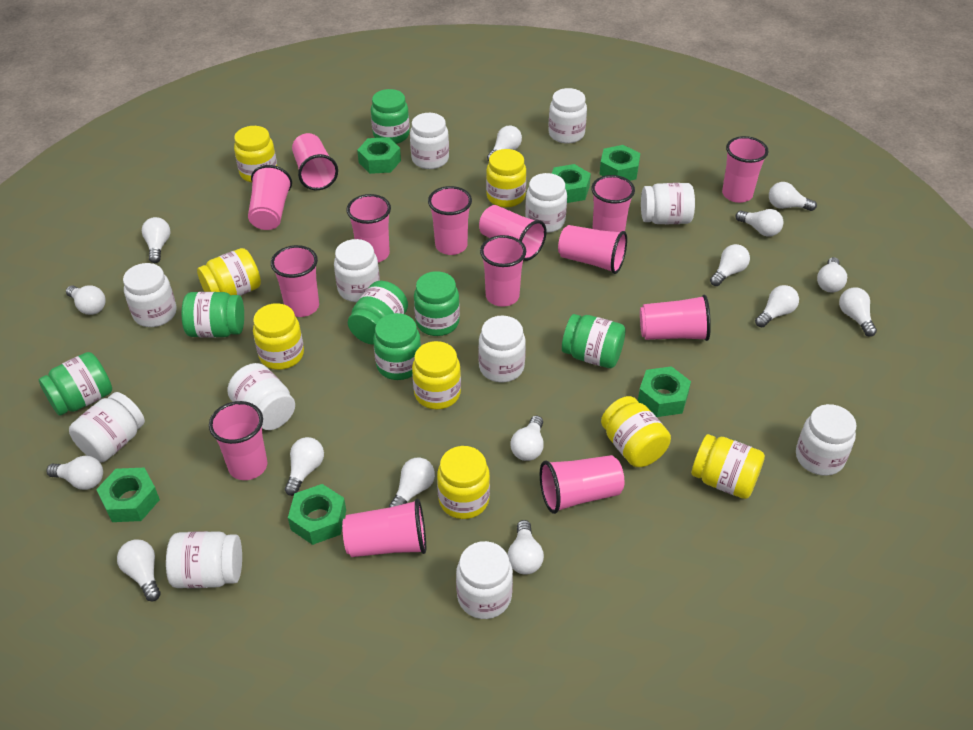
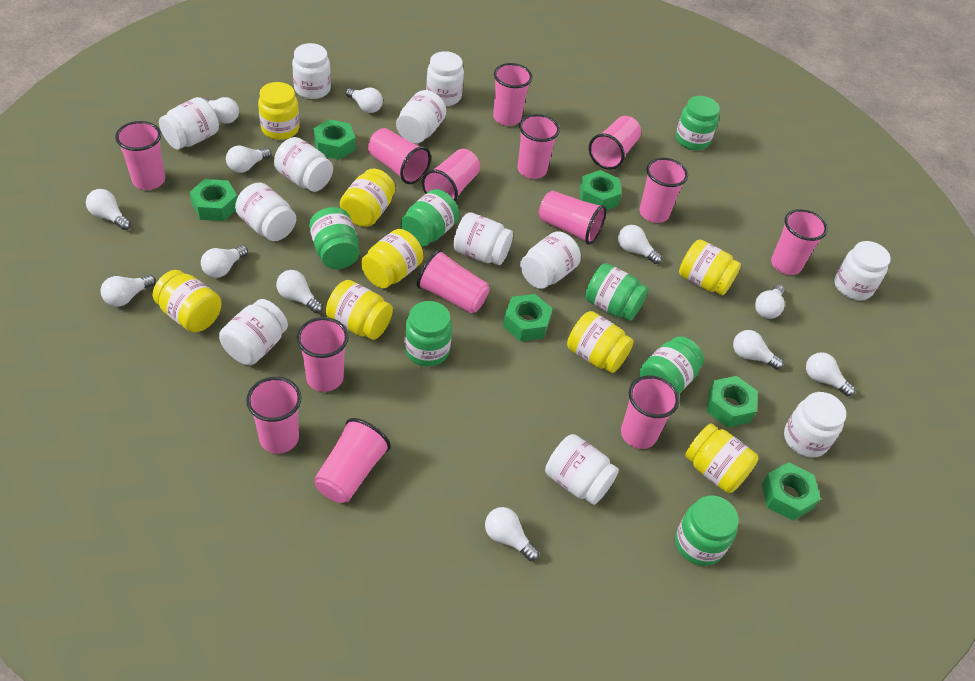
white light bulb: [46,456,103,490] [66,285,106,315] [117,539,161,601] [142,217,170,263] [285,437,324,496] [389,458,435,508] [487,125,522,161] [507,520,544,575] [510,416,544,461] [710,244,750,286] [735,209,784,237] [755,285,799,327] [769,182,817,211] [817,257,847,293] [839,287,877,337] = 15 -> [86,189,131,230] [101,275,156,307] [201,245,248,278] [204,97,239,124] [226,146,272,173] [276,270,323,313] [346,87,383,113] [485,507,539,561] [618,225,662,264] [733,330,783,369] [755,285,785,319] [806,352,855,396] = 12

